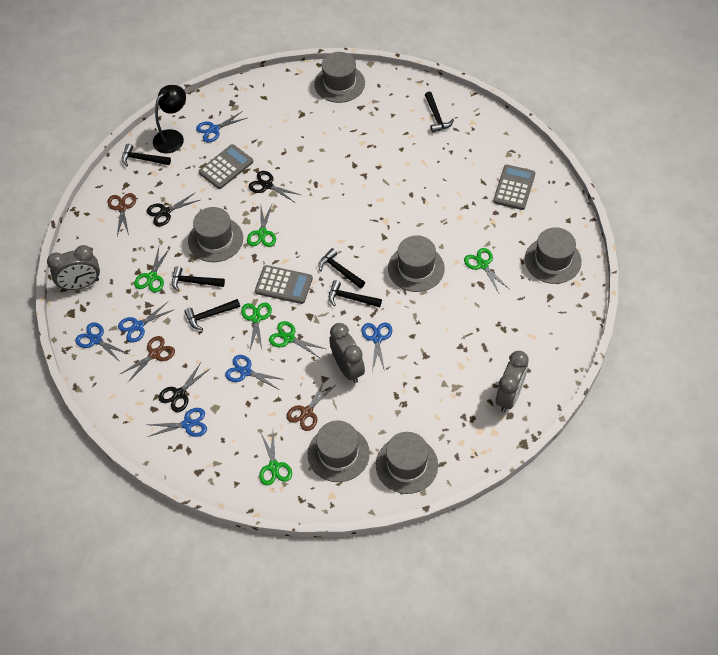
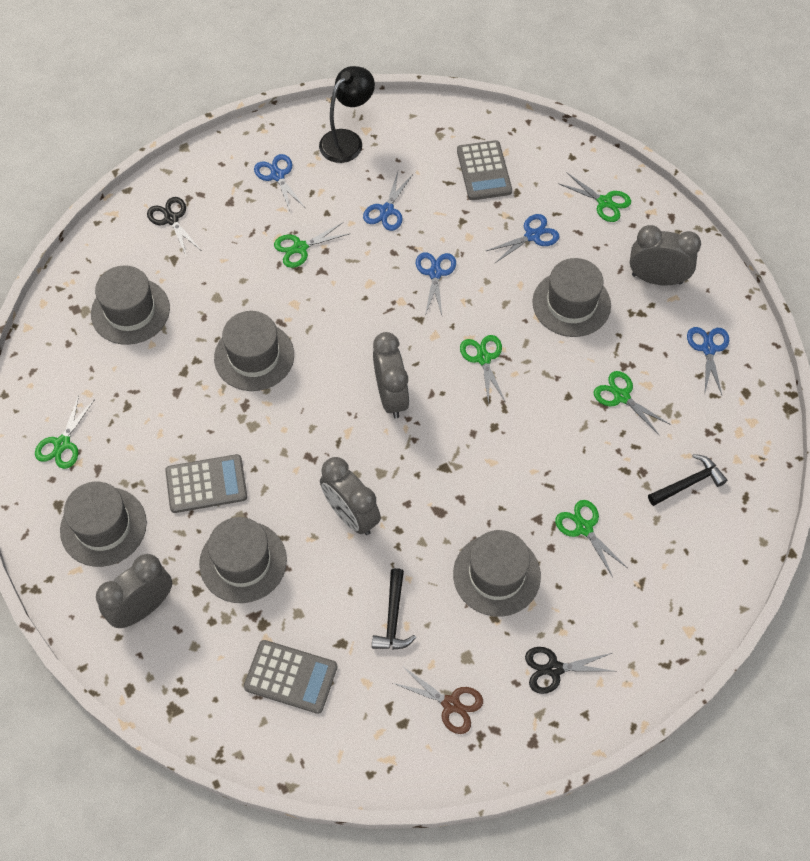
black hammer: [122,144,171,166] [172,266,225,292] [184,299,240,330] [318,248,365,288] [329,280,382,307] [425,92,454,133] = 6 -> [372,568,416,650] [648,454,727,506] = 2
black scissors: [146,192,200,227] [159,363,211,412] [249,171,301,202] = 3 -> [147,197,201,257] [525,647,617,694] = 2
blue scissors: [75,322,128,363] [118,302,175,343] [148,408,207,437] [196,111,247,142] [225,355,285,389] [361,322,392,371] = 6 -> [254,154,305,213] [363,172,413,231] [416,252,456,315] [486,214,559,263] [687,327,729,395] = 5
brown scissors: [108,193,136,236] [120,336,175,383] [286,380,335,431] = 3 -> [393,666,483,734] = 1
grey clock: [47,245,100,290] [329,323,365,383] [496,351,529,412] = 3 -> [96,554,172,628] [320,457,381,535] [373,332,409,419] [630,225,701,285] = 4

